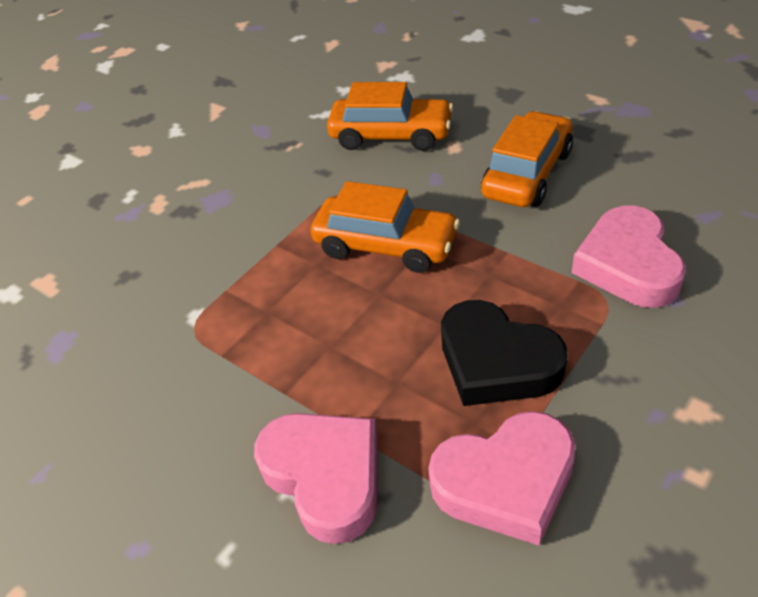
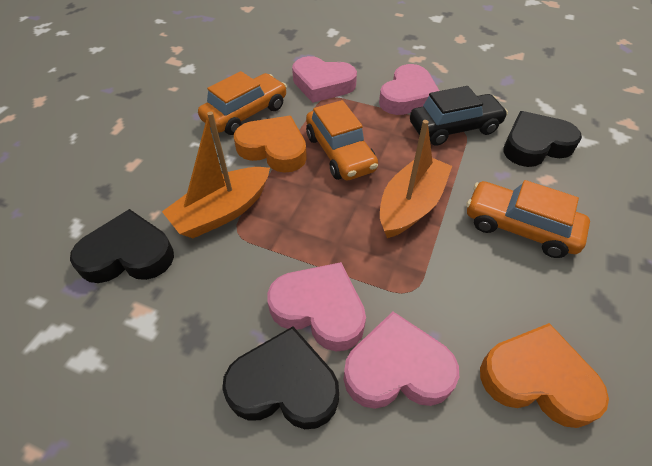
black car: none = 0 -> [410,86,508,146] = 1
black heart: [441,300,568,406] = 1 -> [70,209,174,283] [222,326,339,429] [504,111,582,167] = 3
orange boat: none = 0 -> [162,111,270,238] [380,120,452,238] = 2
orange heart: none = 0 -> [234,116,307,173] [480,323,609,428] = 2
pink heart: [254,413,378,544] [428,411,576,546] [572,205,686,308] = 3 -> [267,262,366,351] [292,56,357,103] [344,312,459,409] [379,64,439,115] = 4

